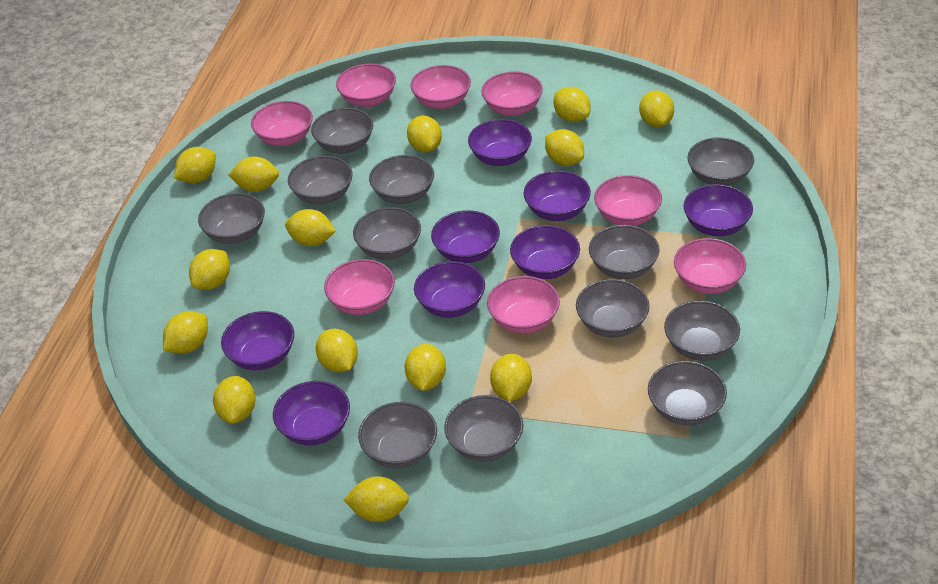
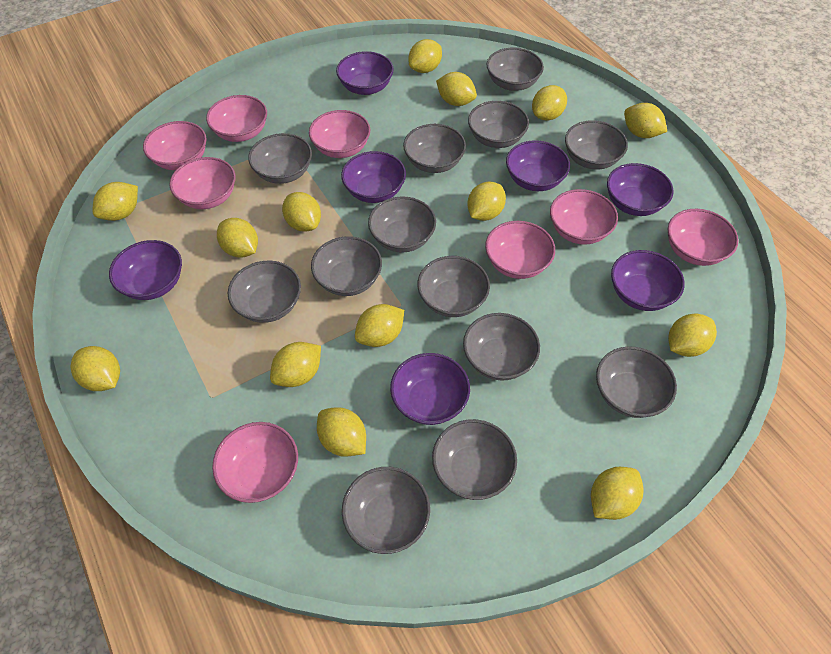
grey bowl: [198,193,265,244] [288,156,353,205] [311,108,373,154] [353,207,421,260] [358,402,437,468] [369,155,434,204] [444,395,524,462] [576,279,650,337] [589,225,660,279] [648,361,727,425] [664,301,740,361] [687,137,754,186] = 12 -> [228,261,301,323] [248,133,312,184] [311,236,382,296] [342,467,430,554] [368,197,436,253] [403,124,466,173] [417,256,490,317] [432,419,517,500] [463,313,540,381] [468,101,529,148] [487,48,544,91] [565,120,628,170] [596,347,677,418] = 13
purple bowl: [221,311,294,370] [273,381,350,445] [414,261,485,318] [431,210,500,263] [468,119,532,166] [510,225,580,279] [523,170,591,221] [684,184,753,236] = 8 -> [109,240,182,300] [336,51,394,95] [341,151,406,203] [390,353,470,425] [506,140,570,191] [607,163,674,216] [611,250,685,311] = 7

